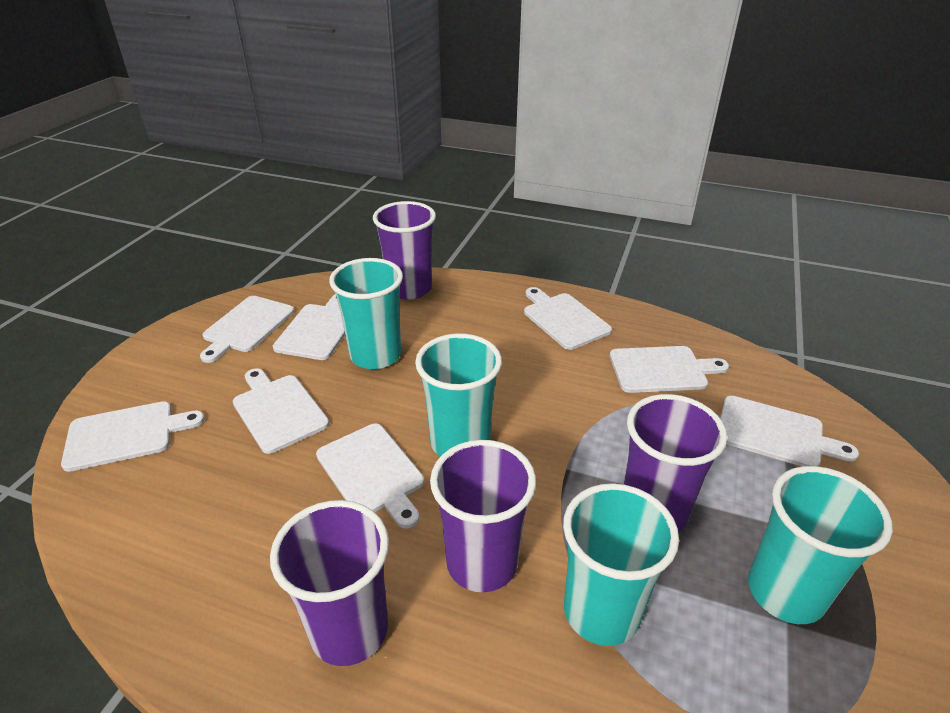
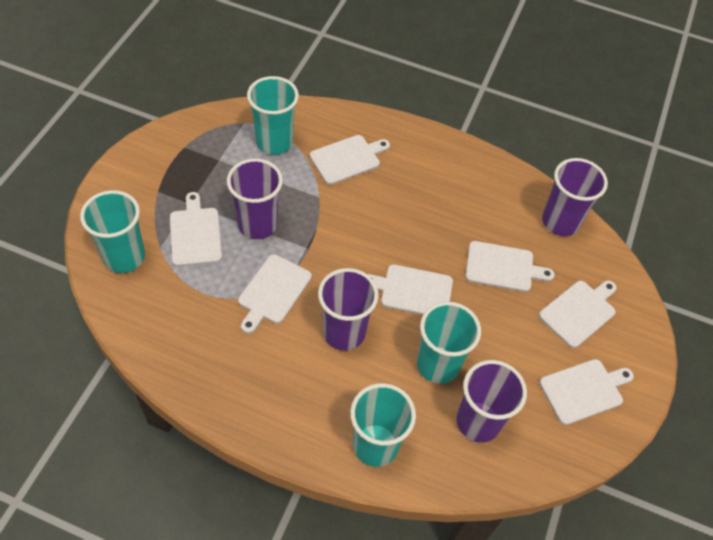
white cutting board: [61,401,205,472] [200,296,294,363] [233,368,329,454] [273,294,345,360] [316,424,424,528] [524,287,612,350] [610,346,729,393] [720,396,859,467] = 8 -> [170,192,222,267] [238,254,312,334] [309,135,390,185] [367,264,453,315] [465,241,555,292] [539,280,617,348] [539,359,634,425] = 7

